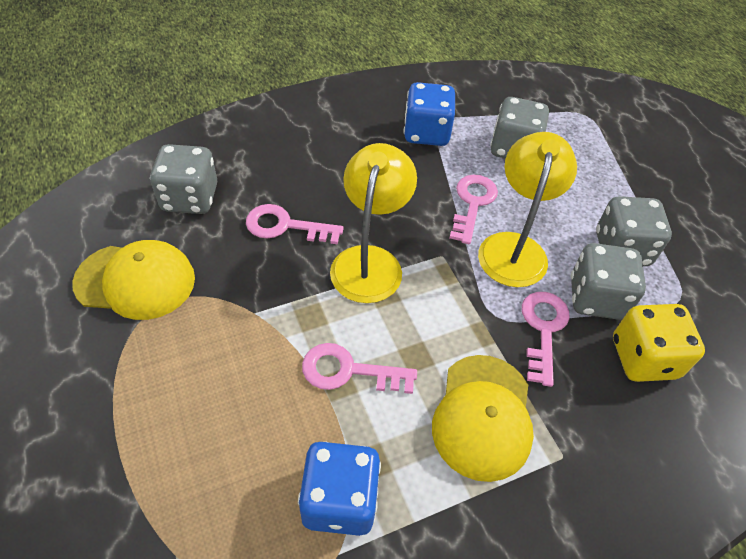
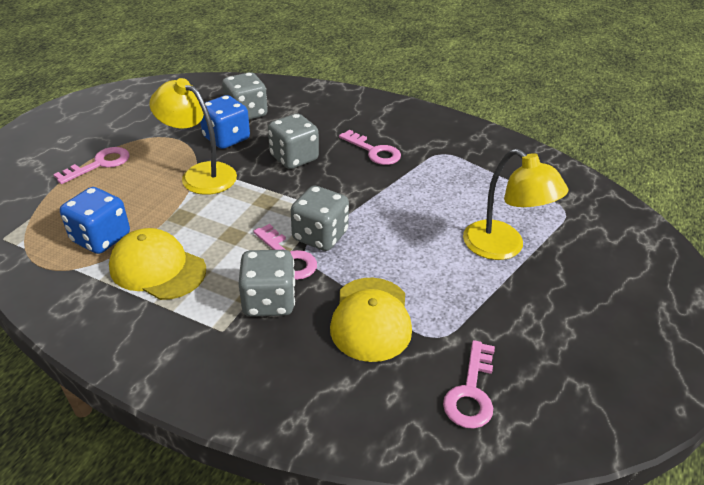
yellow dice: [613,304,705,382] = 1 -> none = 0

